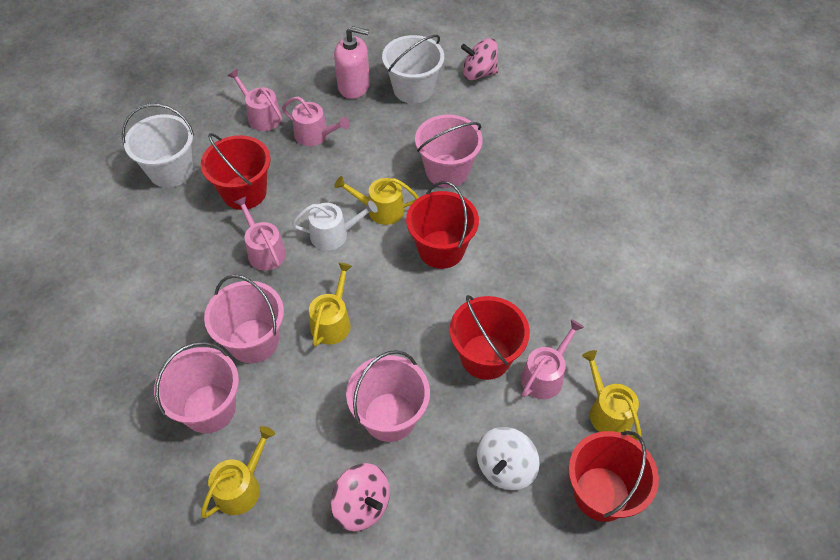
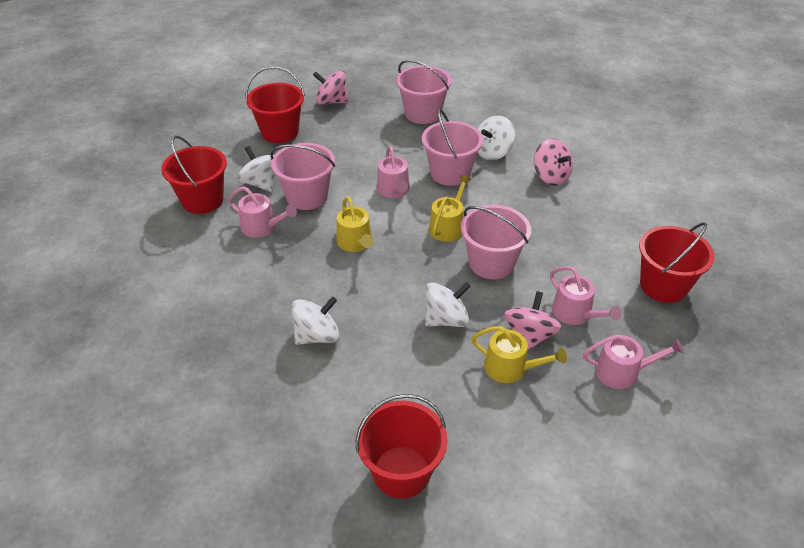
pink soap dispenser: [334,26,370,99] = 1 -> none = 0
pink spinning top: [331,463,390,532] [461,38,499,80] = 2 -> [313,71,348,105] [504,291,562,351] [534,138,573,186] = 3
white bucket: [122,104,194,188] [382,35,444,104] = 2 -> none = 0
white spinning top: [477,427,540,490] = 1 -> [237,146,276,192] [291,297,339,345] [425,282,471,327] [478,115,515,160] = 4
white watering can: [292,201,378,250] = 1 -> none = 0
yellow watering can: [201,426,275,518] [309,262,352,347] [334,176,419,225] [582,350,641,441] = 4 -> [337,196,374,252] [429,175,471,242] [471,326,567,383] = 3

